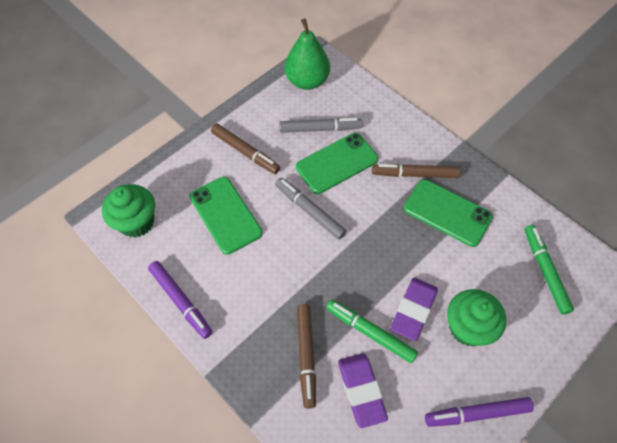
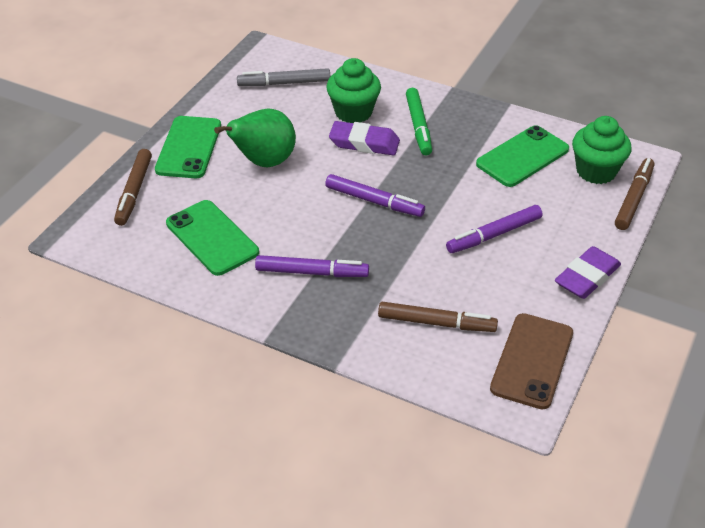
brown phone: none = 0 -> [490,313,573,409] = 1
green marker: [326,299,418,363] [524,225,574,315] = 2 -> [406,88,432,156] = 1
grey marker: [275,178,346,239] [279,118,363,133] = 2 -> [237,68,330,86] = 1
purple marker: [148,261,212,339] [425,397,534,427] = 2 -> [255,255,369,277] [325,174,425,217] [446,205,542,253] = 3

